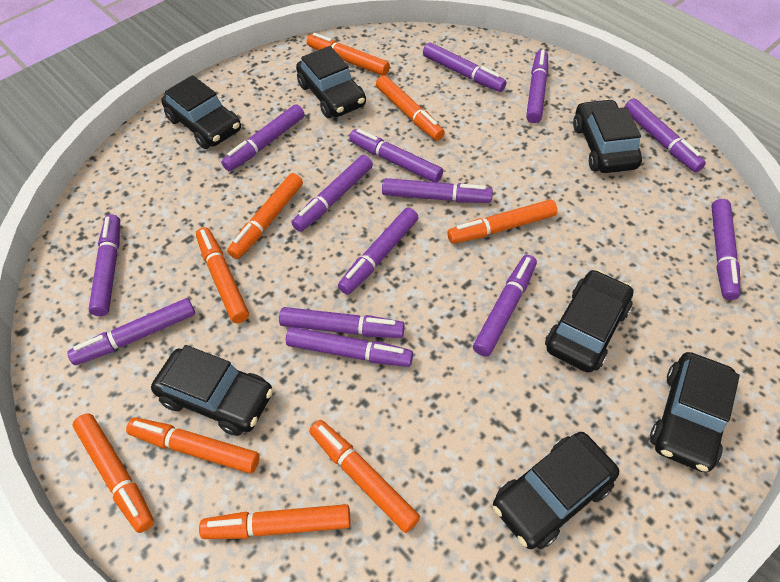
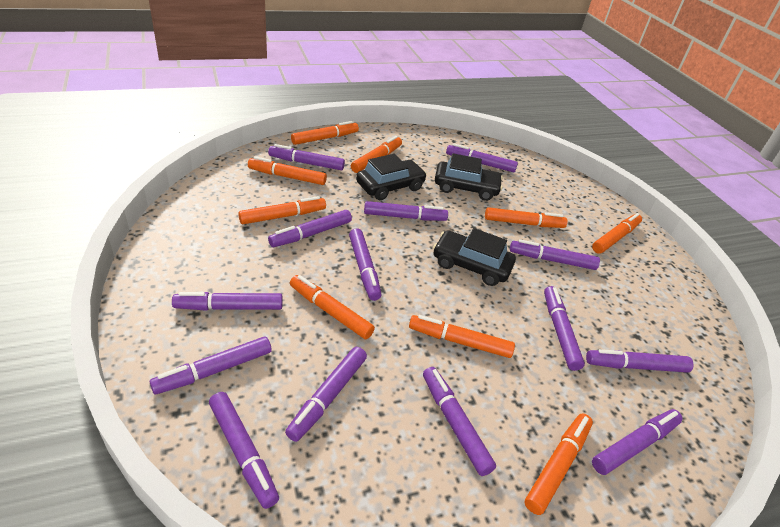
black car: [151,345,273,436] [161,75,241,149] [296,46,366,118] [493,432,619,549] [545,269,633,373] [573,99,642,173] [650,352,740,472] = 7 -> [356,154,427,200] [433,228,516,286] [435,153,503,201] = 3

